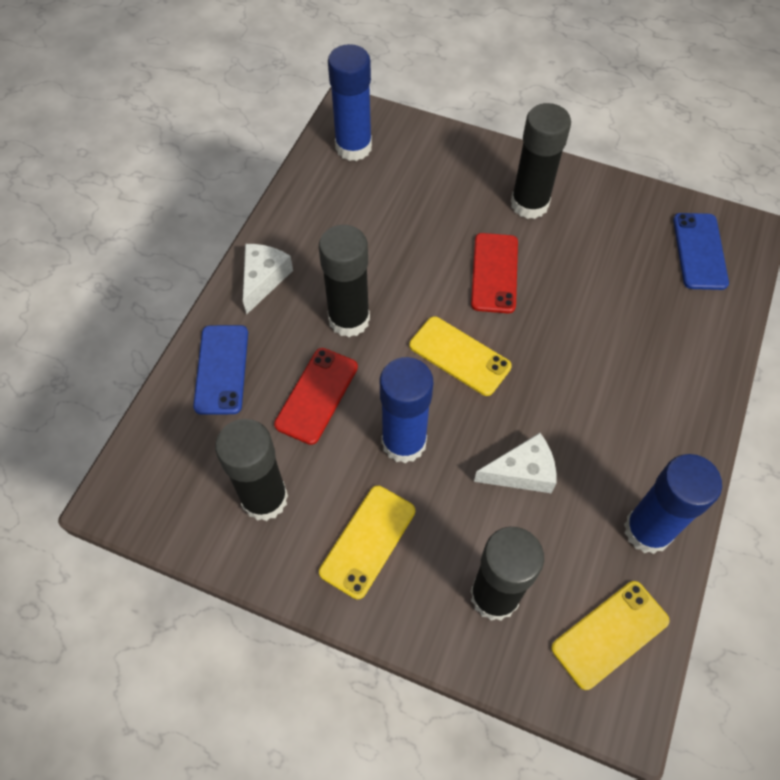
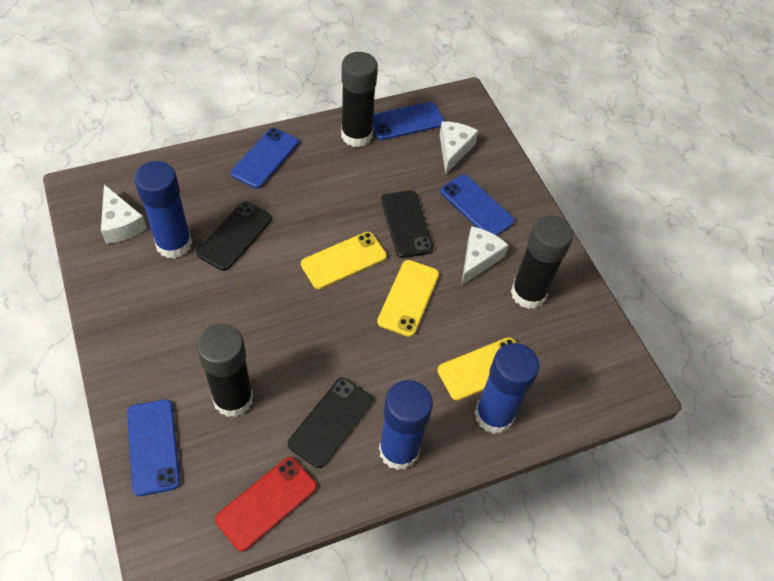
black glue stick: [215,419,288,521] [319,225,370,337] [470,527,544,621] [511,103,571,219] = 4 -> [196,324,253,417] [341,52,378,147] [511,216,573,309] = 3
black phone: none = 0 -> [196,201,272,271] [288,378,373,468] [381,191,433,258] = 3
blue phone: [193,325,248,415] [673,213,729,290] = 2 -> [127,399,180,496] [231,128,299,189] [373,102,444,140] [440,175,515,236] = 4
red phone: [274,348,358,445] [471,233,518,313] = 2 -> [215,457,317,552] = 1
white cheese: [243,244,293,314] [474,433,556,493] = 2 -> [101,184,147,244] [440,121,478,174] [461,226,508,286] = 3

